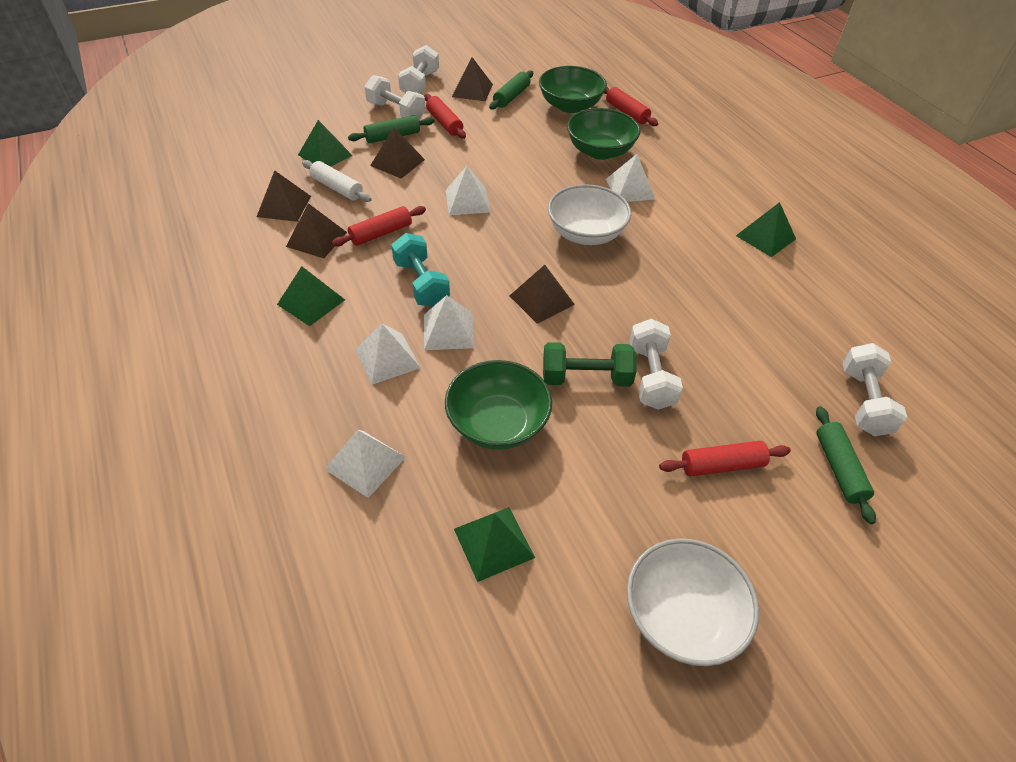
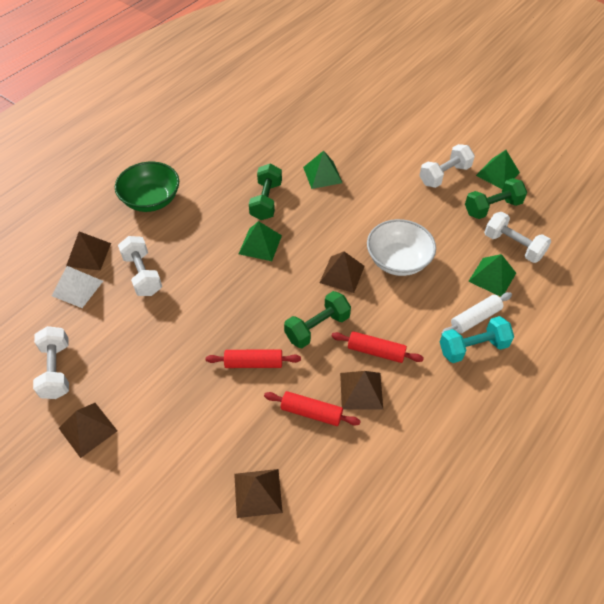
green bowl: [445,360,552,450] [539,66,607,113] [567,108,641,160] = 3 -> [115,162,179,212] = 1
green dumbbell: [543,342,637,387] = 1 -> [249,164,282,220] [284,291,351,348] [465,178,527,219] = 3
green rolling pin: [348,115,435,143] [489,70,533,109] [816,406,876,524] = 3 -> none = 0
red rolling pin: [332,206,426,246] [424,94,466,139] [604,87,658,126] [659,441,791,477] = 4 -> [206,349,301,368] [264,391,361,426] [331,331,424,363] = 3
white bowl: [548,184,631,245] [627,538,759,666] = 2 -> [367,219,436,276] = 1
white pyramid: [324,430,406,498] [355,323,421,385] [424,295,474,350] [445,166,491,215] [606,154,655,202] = 5 -> [52,266,103,308] = 1

